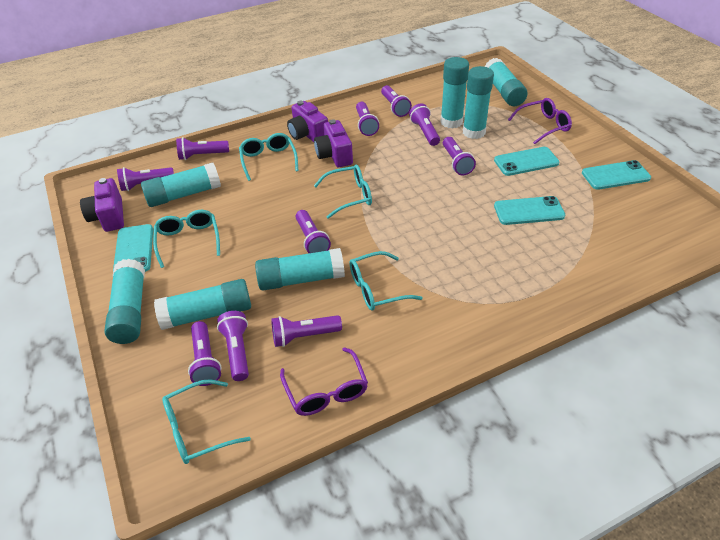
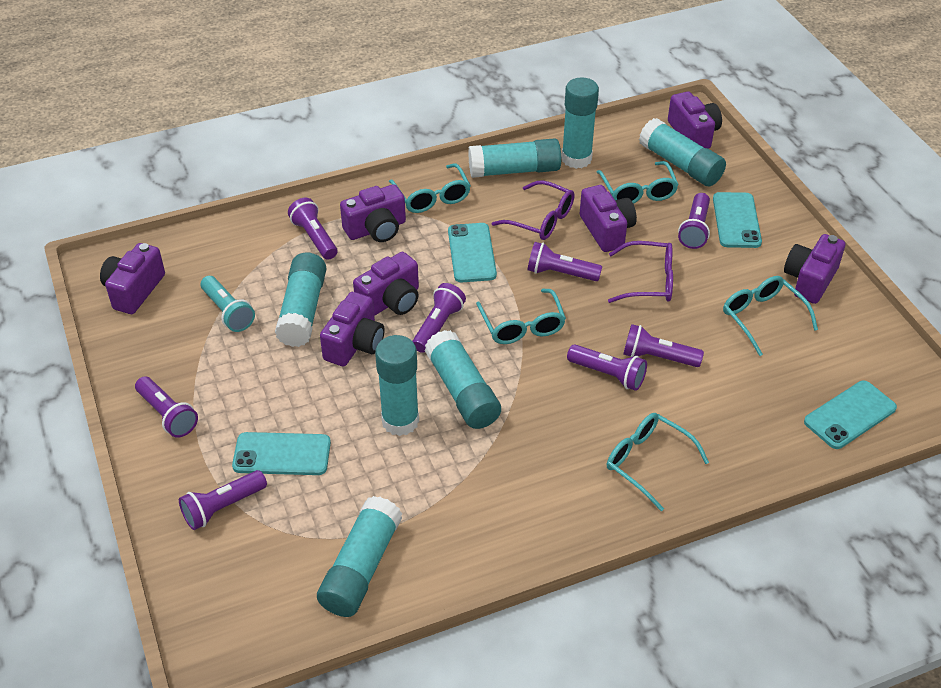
purple camera: [80,178,124,232] [287,101,328,142] [314,119,353,167] = 3 -> [100,243,165,314] [320,292,385,366] [340,184,406,242] [353,252,419,316] [580,185,637,252] [668,91,722,149] [784,234,845,304] = 7
purple flashlight: [117,167,174,191] [176,137,229,160] [188,321,222,386] [217,311,249,381] [271,315,342,347] [296,210,331,253] [356,102,379,136] [381,85,412,117] [409,103,440,146] [443,137,476,176] = 10 -> [135,377,198,438] [179,470,267,530] [288,197,337,260] [412,283,466,353] [527,242,602,281] [567,344,647,391] [623,324,704,367] [678,193,710,249] = 8
turquoise flashlight: none = 0 -> [201,276,255,332] = 1

